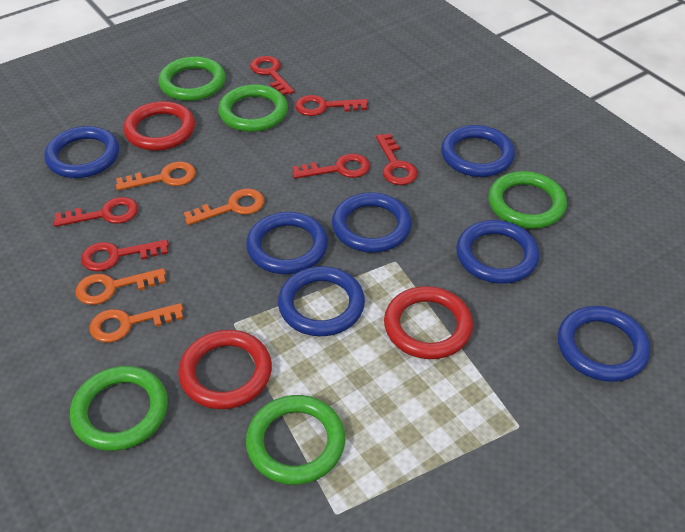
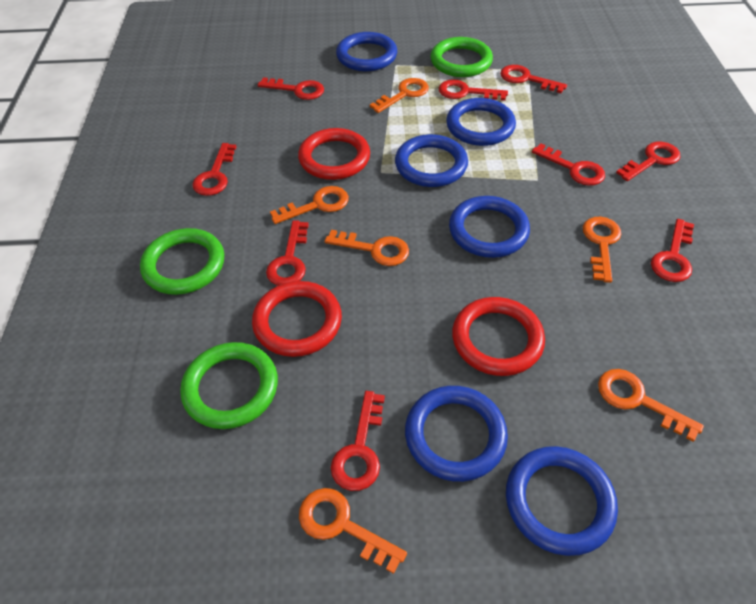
blue ring: [44,126,119,178] [246,212,328,274] [278,266,365,336] [332,192,412,253] [441,125,515,177] [456,220,539,284] [558,306,650,382] = 7 -> [336,32,397,71] [395,134,468,187] [405,386,508,482] [446,98,516,146] [449,196,530,258] [506,446,618,556] = 6
green ring: [70,366,168,451] [158,56,226,101] [218,84,288,132] [246,395,345,485] [489,171,567,229] = 5 -> [140,228,224,295] [180,342,278,429] [431,37,493,77] = 3
orange key: [75,268,166,305] [90,303,183,343] [116,162,196,191] [184,188,265,225] = 4 -> [270,186,349,224] [299,488,407,574] [325,230,409,266] [370,78,429,113] [583,217,621,283] [598,369,704,442] = 6
red key: [53,197,138,227] [81,240,169,271] [250,56,294,95] [292,153,370,179] [295,95,368,116] [376,133,418,185] = 6 -> [192,143,236,196] [258,77,324,100] [266,220,309,286] [331,391,385,491] [439,79,508,101] [500,65,567,93] [532,143,605,186] [616,142,681,181] [651,219,694,282] = 9

